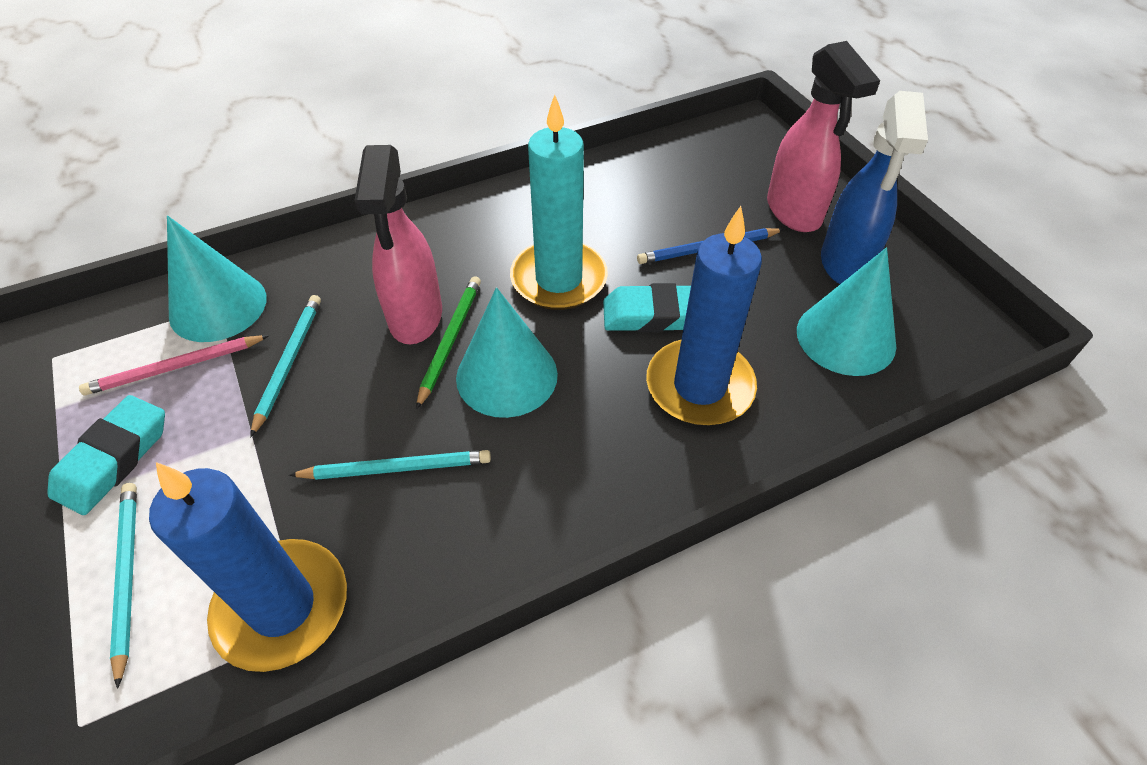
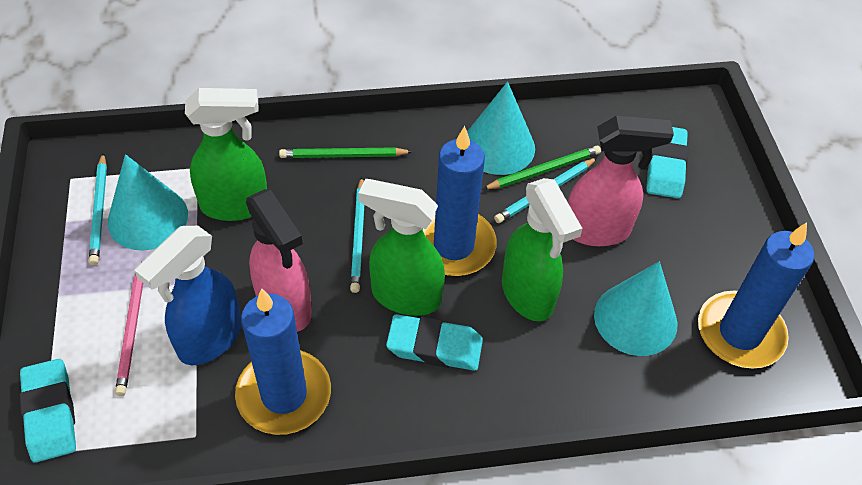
blue candle: [149,462,347,672] [646,206,762,425] = 2 -> [235,288,331,435] [423,126,497,276] [698,222,814,369] = 3
blue pencil: [637,228,784,264] = 1 -> none = 0
green pencil: [416,276,481,410] = 1 -> [279,147,413,158] [482,146,601,190] = 2
green spray bottle: none = 0 -> [185,88,267,221] [358,179,445,316] [502,178,583,321] = 3
turquoise candle: [510,95,608,310] = 1 -> none = 0
turquoise eraser: [47,395,165,515] [603,283,691,332] = 2 -> [19,359,76,463] [386,314,483,371] [646,127,688,198] = 3

